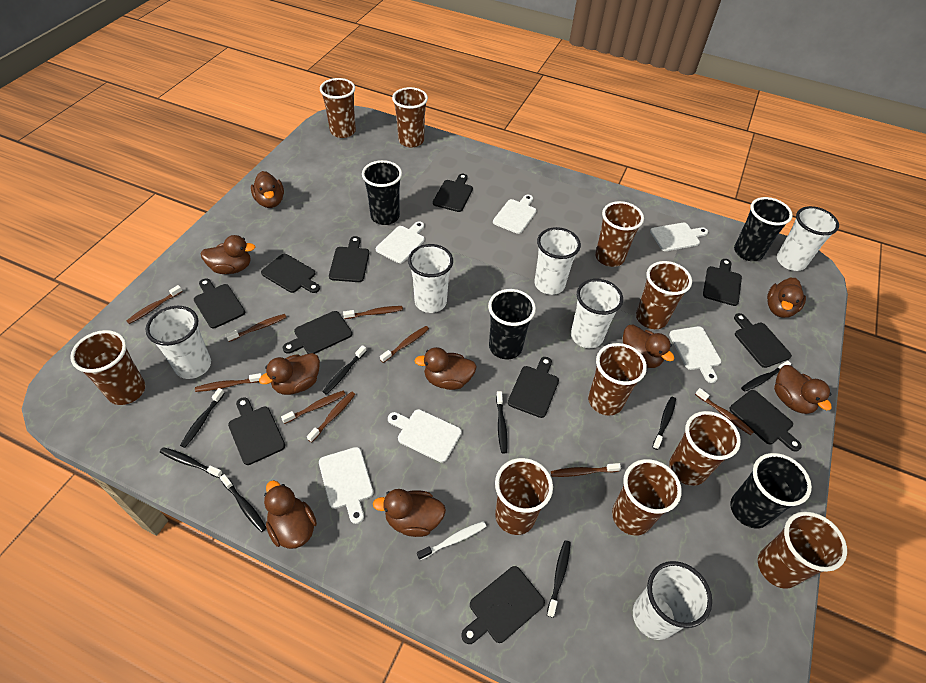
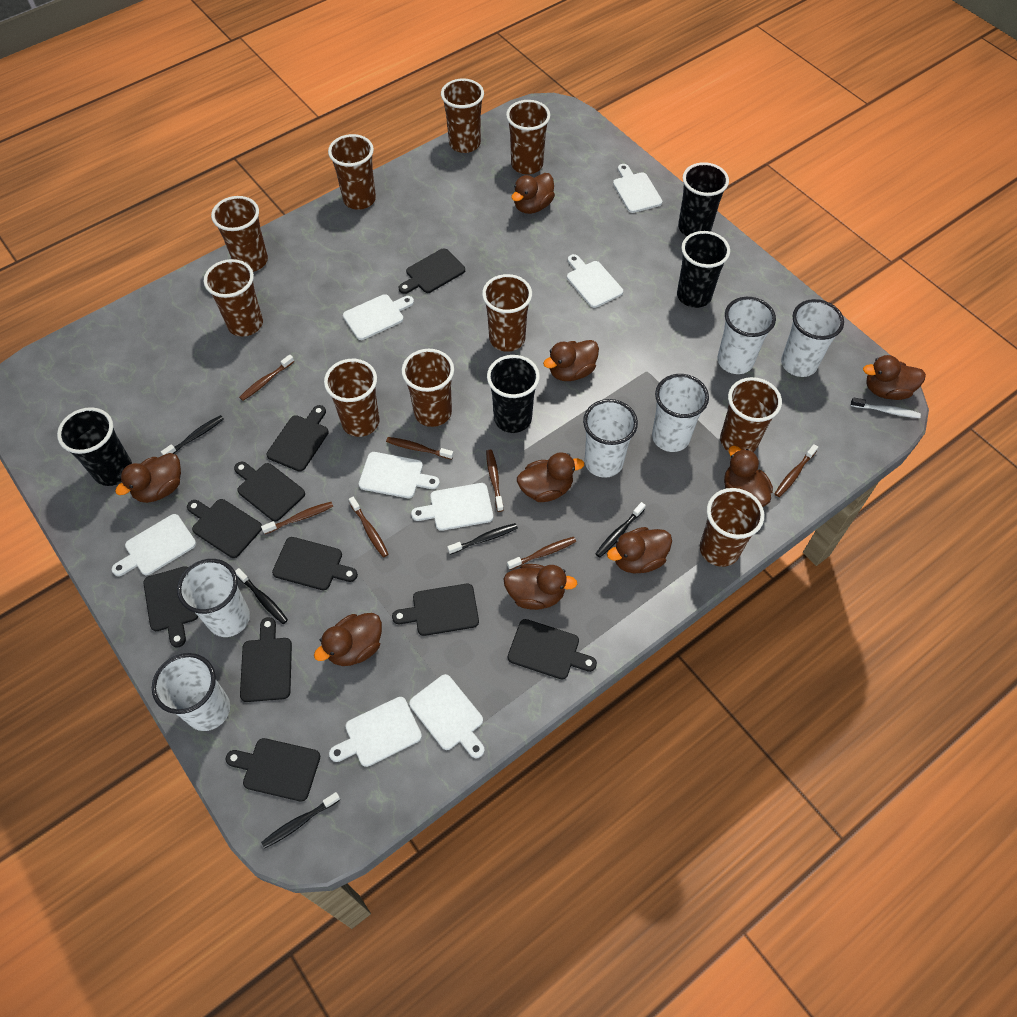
black cutting board: [194,279,245,328] [228,397,285,465] [261,254,320,293] [283,311,352,354] [329,236,369,282] [433,174,473,212] [461,566,545,644] [508,357,559,418] [703,259,742,306] [729,390,802,452] [734,313,792,368] = 11 -> [143,566,198,648] [187,499,262,558] [226,738,320,802] [234,461,305,521] [240,617,292,702] [266,405,329,472] [272,537,358,590] [392,584,479,636] [399,248,465,294] [508,619,597,680] = 10
black toothbrush: [160,447,223,478] [180,388,225,448] [220,474,266,532] [322,345,366,395] [496,391,508,453] [547,540,571,618] [653,397,676,450] [741,361,791,392] = 8 -> [161,415,224,455] [235,568,288,624] [261,792,340,848] [447,523,518,555] [595,502,646,557] = 5
brown toothbrush: [127,285,183,324] [195,373,262,392] [225,314,287,342] [281,391,346,424] [307,391,355,442] [343,306,403,319] [380,326,429,363] [551,463,621,477] [695,388,754,435] = 9 -> [239,354,294,401] [261,502,333,534] [349,496,389,557] [386,437,454,460] [486,450,504,512] [507,537,576,570] [775,444,818,497] = 7
white cutting board: [319,447,373,524] [376,221,425,263] [388,409,462,463] [493,195,537,234] [650,223,708,251] [669,326,721,383] = 6 -> [112,514,196,576] [329,697,422,767] [343,294,414,340] [359,452,440,498] [409,674,484,758] [411,483,493,531] [567,254,623,308] [613,164,662,213] = 8

